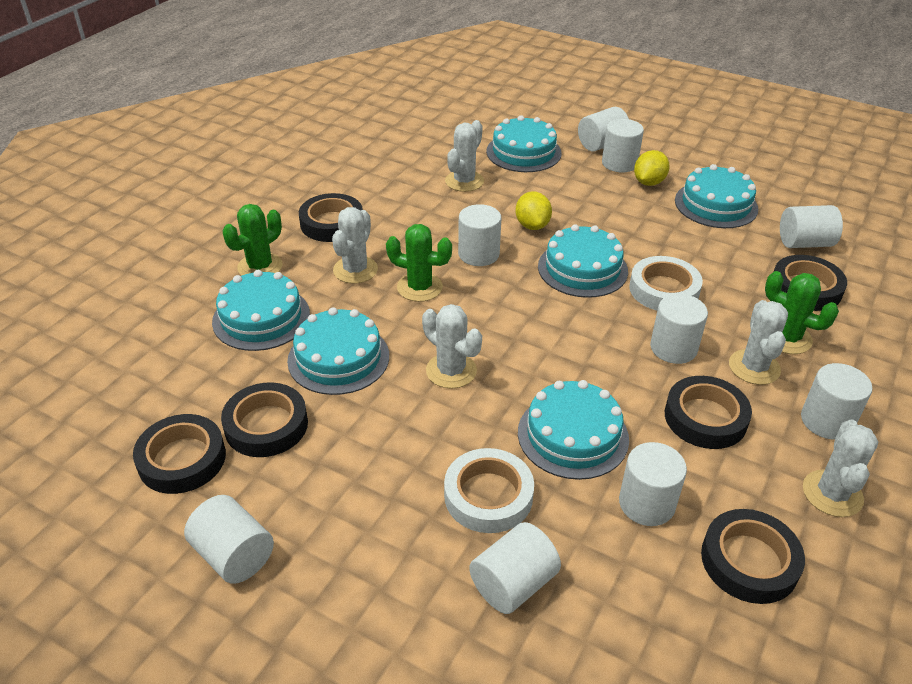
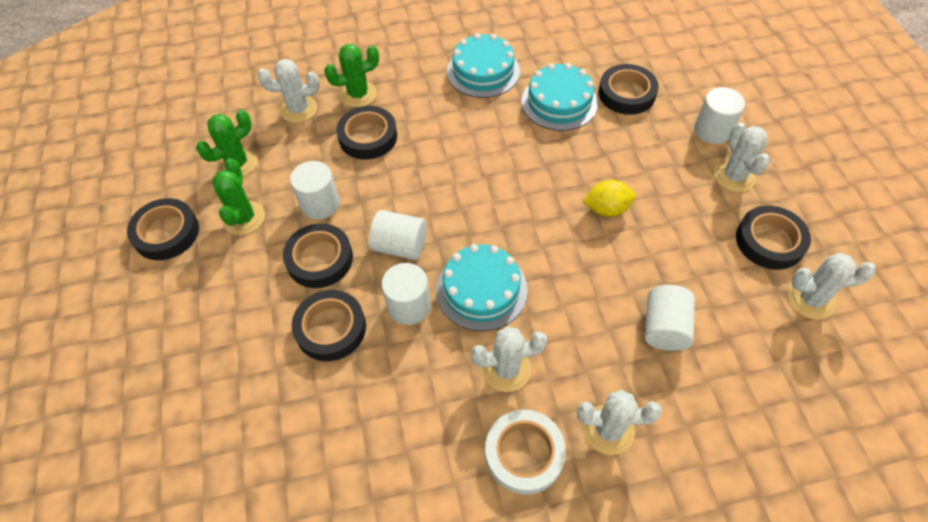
turquoise cake: [212,270,310,351] [287,307,389,395] [486,115,562,172] [518,380,629,480] [538,224,628,298] [675,164,758,228] = 6 -> [436,244,528,331] [447,33,520,98] [522,63,598,131] = 3
white cylinder: [184,495,274,584] [458,204,501,266] [469,522,561,614] [578,107,629,151] [602,119,644,172] [619,442,687,526] [650,294,708,364] [780,205,843,248] [801,363,873,440] = 9 -> [290,161,339,220] [369,210,427,260] [382,263,431,325] [645,285,695,351] [694,87,745,144] = 5
white tape: [444,448,534,533] [629,256,703,311] = 2 -> [485,410,566,495] = 1
yellow lemon: [516,191,552,230] [634,150,670,186] = 2 -> [583,180,635,217] = 1

